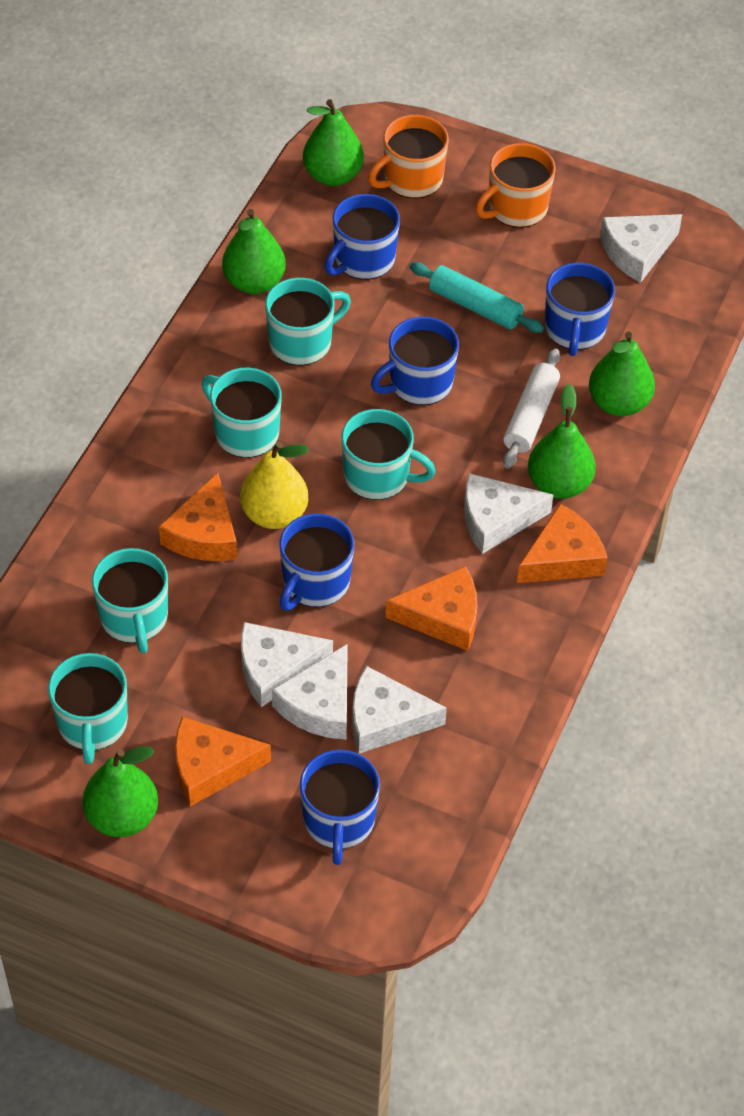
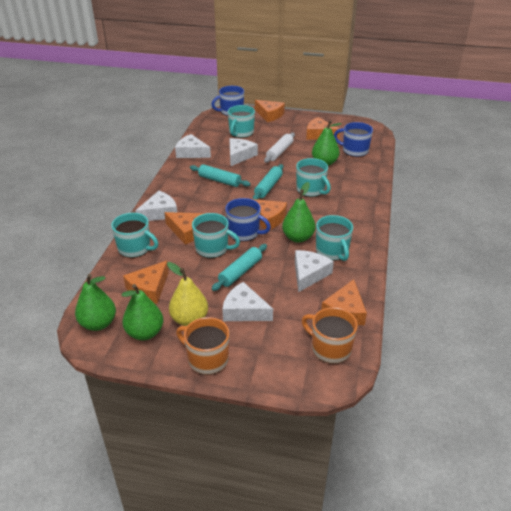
blue mug: [279,514,354,611] [300,750,380,865] [325,194,400,280] [371,317,459,405] [545,263,615,356] = 5 -> [211,86,244,116] [225,198,271,242] [334,122,373,157] = 3
green pear: [82,746,158,837] [222,209,286,294] [303,99,364,186] [528,384,596,499] [589,331,655,416] = 5 -> [75,274,116,331] [121,284,163,340] [282,182,315,243] [312,120,342,166] = 4
orange cheese: [159,473,237,561] [175,717,271,806] [386,566,477,651] [517,504,608,583] = 4 -> [123,261,169,304] [164,212,205,245] [252,199,287,230] [255,100,285,122] [306,117,340,139] [321,279,367,325] = 6
turquoise rolling pin: [410,262,544,333] = 1 -> [190,164,251,187] [212,244,267,291] [253,164,284,200] = 3

